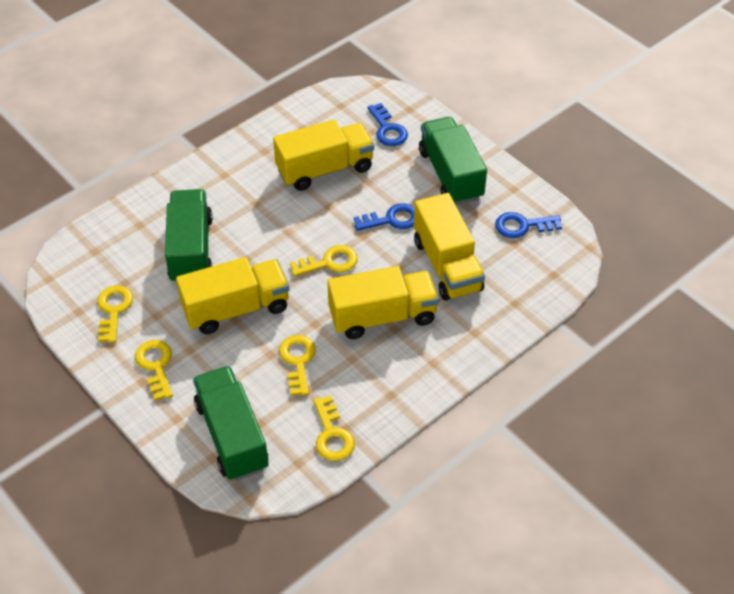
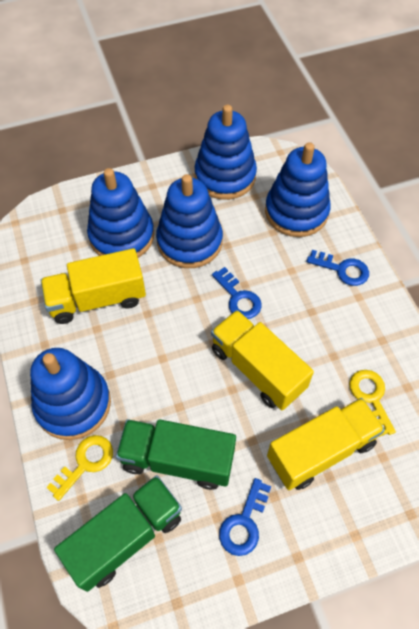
blue stacking toy: none = 0 -> [30,348,111,440] [87,168,154,258] [156,174,223,268] [195,105,257,200] [265,142,331,237] = 5
green truck: [165,189,213,283] [193,366,269,481] [419,117,487,205] = 3 -> [54,475,182,592] [116,419,236,490] = 2
yellow key: [97,285,133,343] [135,340,173,401] [279,335,316,396] [290,245,358,277] [314,396,355,461] = 5 -> [46,435,113,501] [349,370,396,437] = 2
yellow truck: [176,257,289,334] [273,120,374,191] [327,266,439,339] [414,193,485,301] = 4 -> [40,248,146,324] [211,310,314,410] [267,398,385,490] = 3

